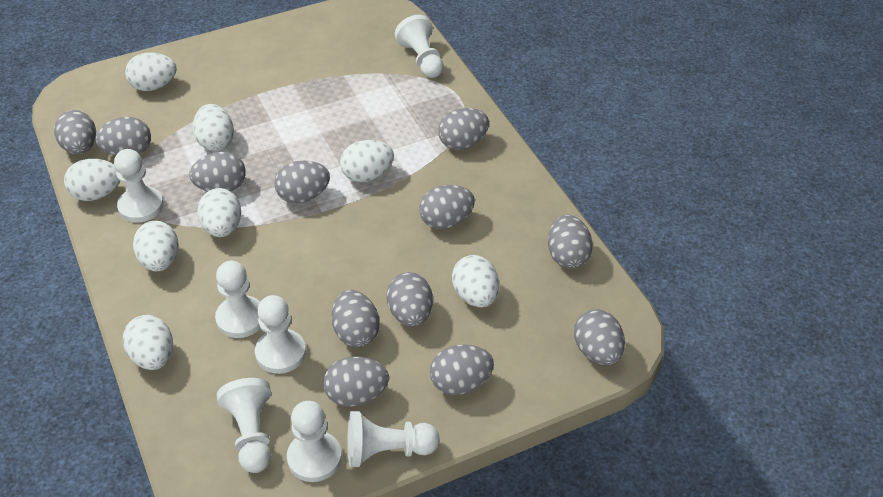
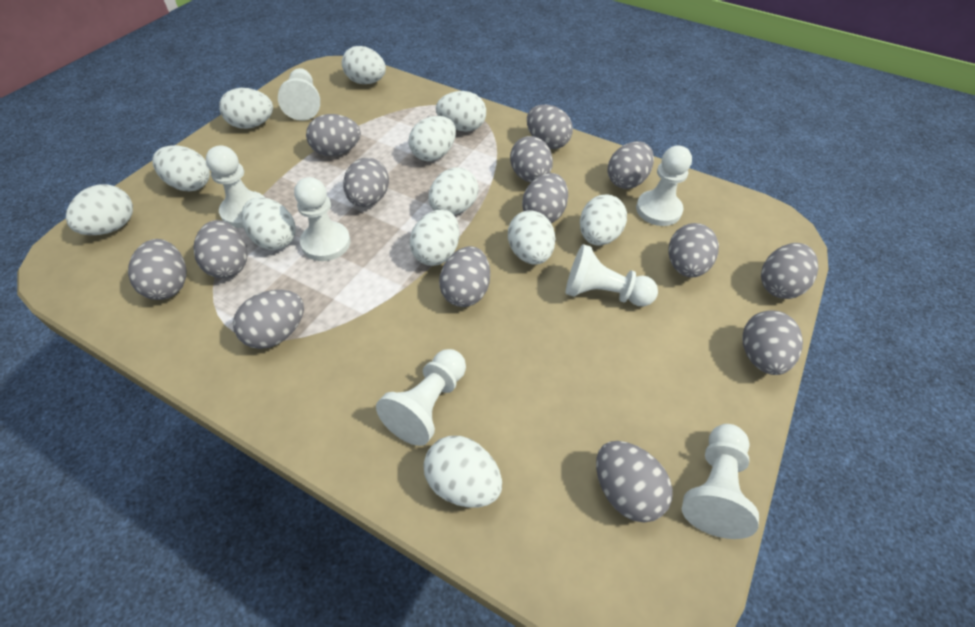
grey egg: [54,110,96,154] [95,117,151,156] [189,152,246,191] [274,161,330,204] [323,357,389,407] [331,290,380,347] [386,272,433,326] [419,185,475,229] [430,344,494,395] [438,108,489,150] [548,215,593,269] [574,309,625,365] = 12 -> [128,239,186,300] [193,220,248,278] [233,290,304,349] [306,114,361,156] [343,158,389,207] [439,246,490,307] [510,136,553,183] [522,173,568,223] [527,105,573,149] [596,441,673,523] [607,141,654,189] [669,223,719,277] [742,310,803,375] [761,243,819,299] = 14
white egg: [64,159,120,201] [123,315,173,370] [125,52,177,91] [133,221,179,271] [193,104,234,151] [197,188,241,237] [340,140,394,182] [452,255,499,307] = 8 -> [66,184,133,235] [152,145,210,191] [219,88,273,129] [241,197,296,250] [342,46,386,84] [409,116,456,161] [410,210,459,266] [424,436,502,508] [429,168,479,215] [436,91,486,132] [508,210,555,264] [580,194,627,246] = 12

